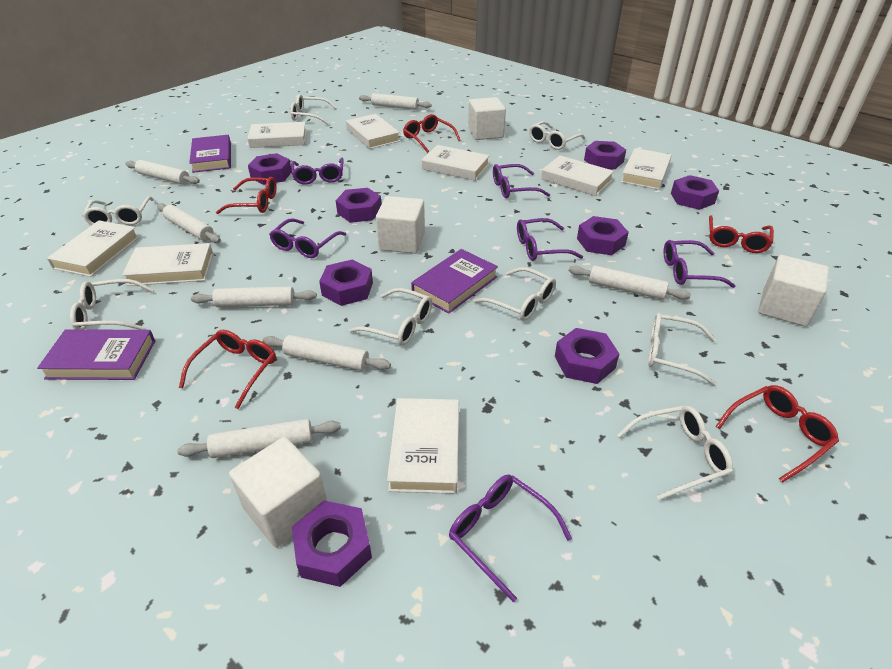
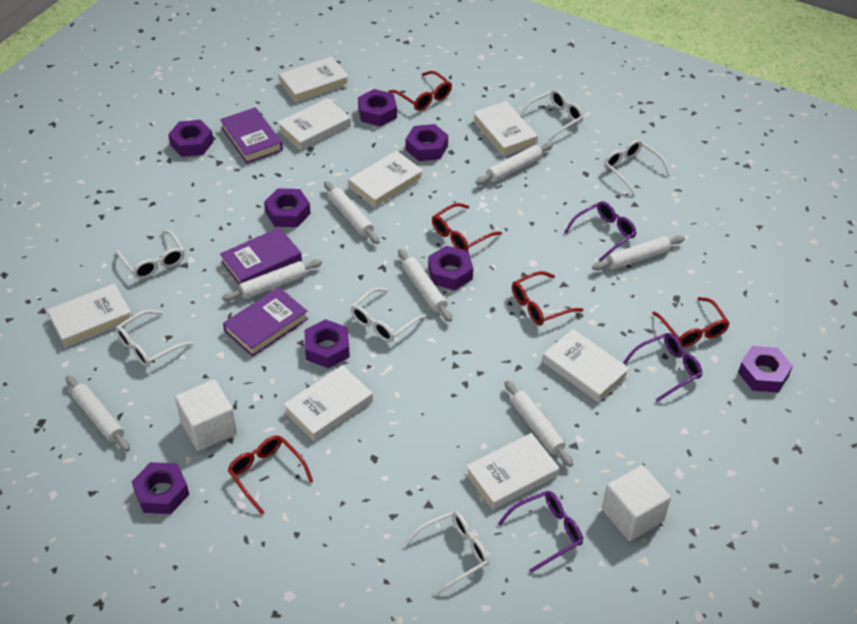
purple glasses: [269,218,346,258] [291,158,344,185] [449,474,572,602] [493,164,550,198] [517,218,583,261] [663,240,735,288] = 6 -> [498,491,583,573] [564,201,637,262] [623,333,703,402] = 3
white cube: [229,437,327,547] [376,196,425,254] [468,97,506,140] [758,255,829,327] = 4 -> [175,380,237,451] [602,465,671,541] = 2
white glasses: [70,279,154,330] [82,196,154,225] [290,94,337,124] [349,288,432,346] [473,267,556,321] [529,121,585,150] [618,406,733,500] [648,313,717,386] = 8 -> [115,310,193,367] [116,230,185,279] [351,288,427,342] [404,511,489,595] [519,90,584,142] [604,140,671,196] = 6

